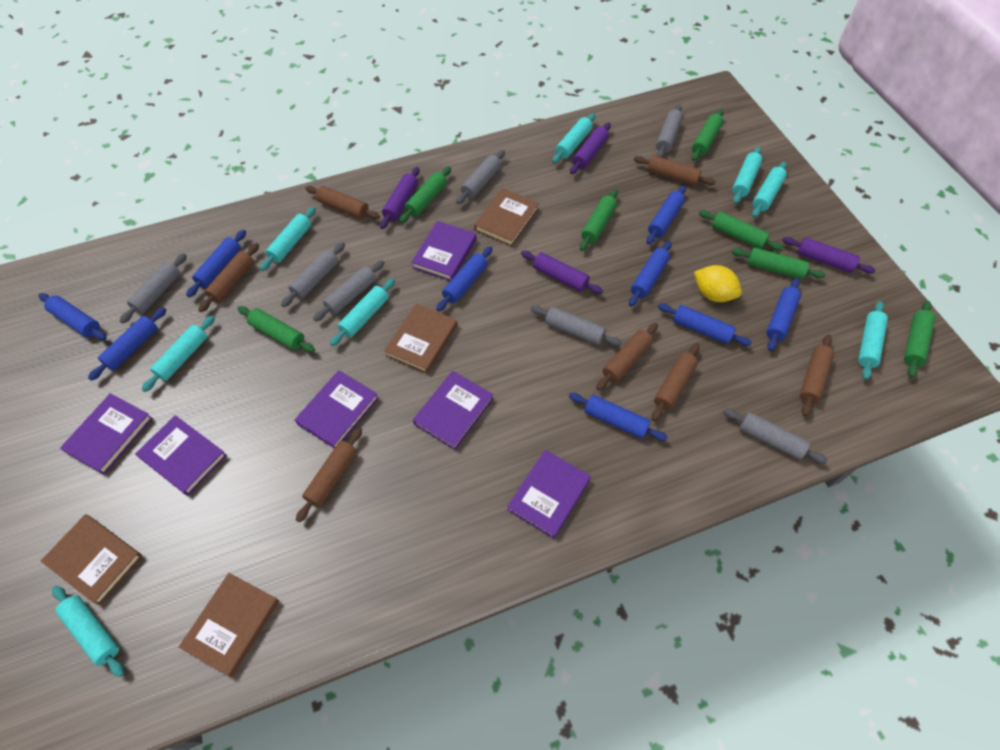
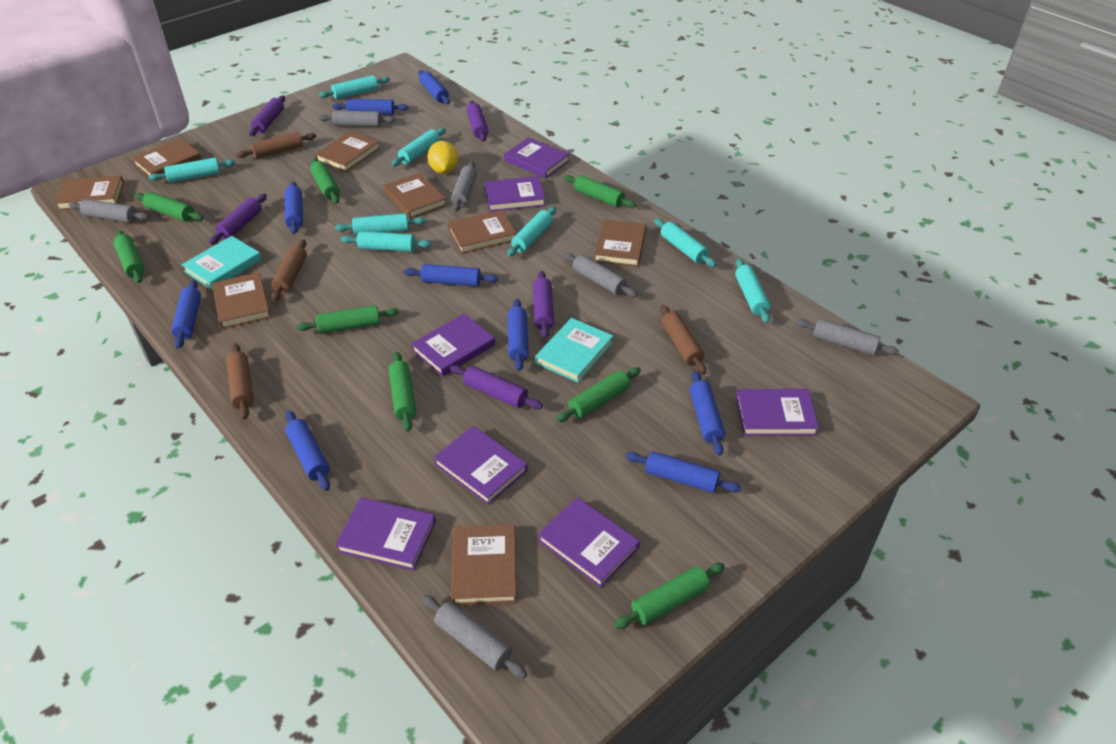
brown book: [41,514,143,605] [179,573,279,677] [384,304,457,374] [474,188,539,247] = 4 -> [55,175,124,210] [132,138,202,176] [212,272,271,329] [315,131,380,172] [383,173,446,219] [448,210,517,254] [451,524,517,605] [594,219,646,267] = 8
brown rolling pin: [198,243,259,312] [296,428,362,523] [305,186,380,219] [596,323,658,390] [634,155,716,186] [652,343,700,421] [800,335,834,416] = 7 -> [226,343,254,419] [236,132,316,159] [271,239,307,301] [660,305,706,375] = 4
green rolling pin: [237,306,315,353] [399,167,451,223] [580,189,618,251] [692,109,723,161] [699,210,784,251] [731,247,826,279] [904,301,935,377] = 7 -> [114,230,145,283] [135,192,203,222] [296,305,399,334] [310,158,340,203] [388,352,416,432] [556,367,641,422] [564,175,636,208] [614,563,725,629] = 8
grey rolling pin: [120,253,187,324] [281,242,345,307] [313,260,385,321] [456,150,505,204] [531,306,622,346] [656,104,683,158] [723,408,828,463] = 7 -> [69,199,149,223] [318,110,395,127] [422,595,527,679] [451,162,477,212] [563,253,638,297] [796,319,899,355] = 6
purple book: [60,393,153,475] [135,415,227,496] [295,370,379,448] [411,221,477,281] [413,371,493,450] [507,450,591,539] = 6 -> [335,498,436,571] [411,314,495,377] [433,426,528,505] [484,176,546,212] [504,138,570,178] [538,497,640,588] [736,389,819,436] = 7
purple rolling pin: [380,167,420,229] [521,251,603,294] [570,122,611,174] [782,237,875,274] = 4 -> [209,194,267,245] [249,96,285,136] [450,365,543,409] [467,101,488,142] [533,271,554,338] = 5
turquoise book: none = 0 -> [182,236,262,290] [535,318,613,383] = 2

